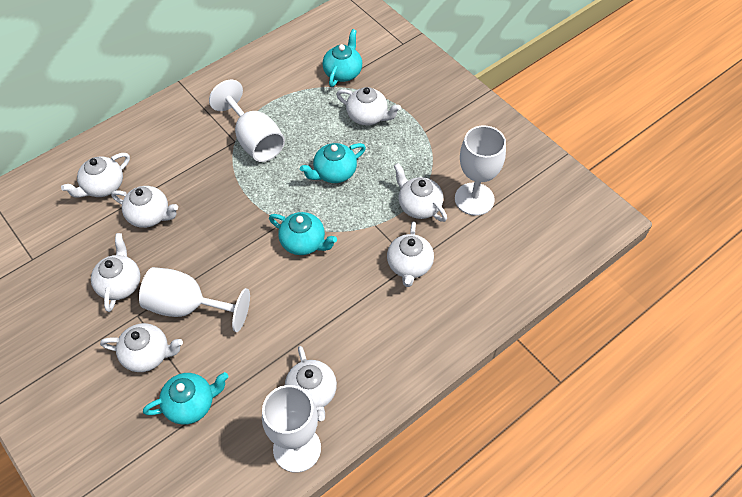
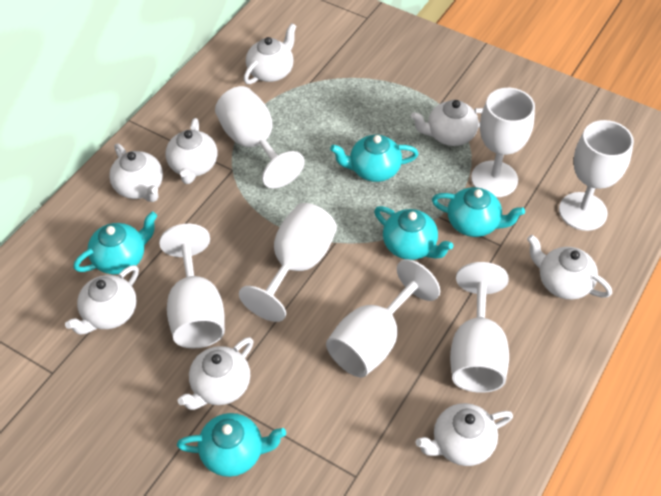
turquoise teapot: [143,372,228,425] [269,212,337,255] [300,143,366,183] [322,29,362,87] = 4 -> [73,212,157,274] [177,413,286,477] [330,134,418,182] [374,206,454,260] [432,187,525,237] = 5
white goblet: [139,267,250,332] [209,79,285,162] [262,385,321,473] [455,125,506,216] = 4 -> [159,224,225,349] [215,86,305,188] [239,203,337,322] [326,259,440,377] [450,262,509,393] [471,88,535,197] [559,120,634,231] = 7

